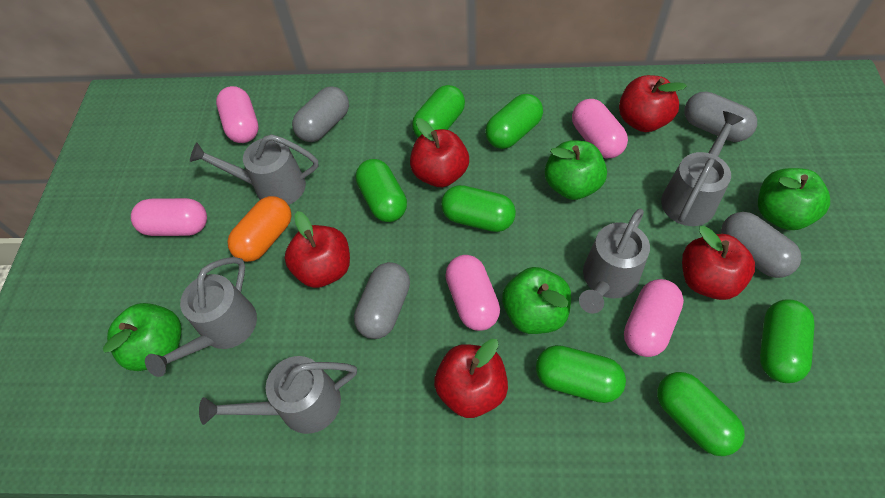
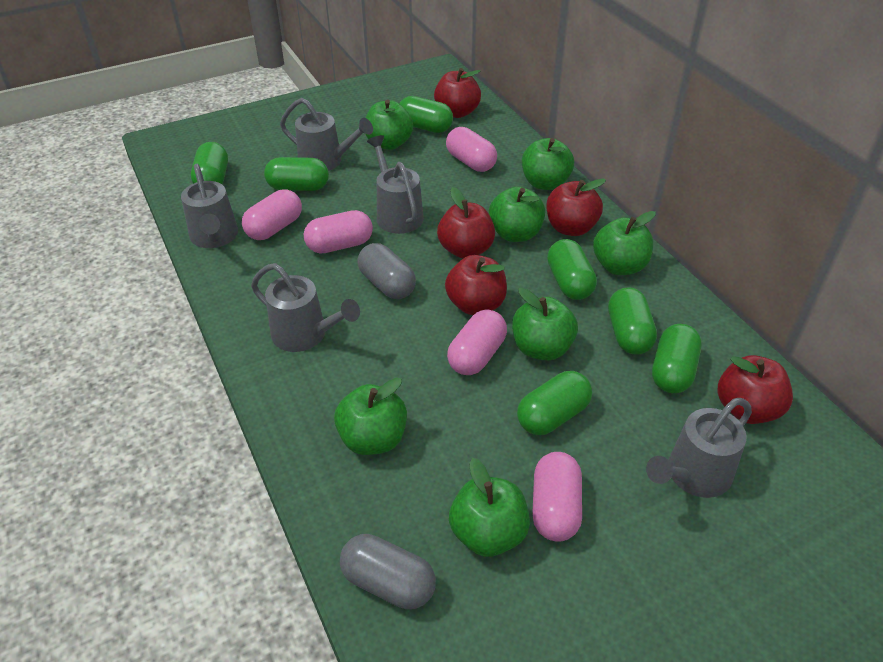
green apple: [103,303,182,371] [502,267,571,334] [545,140,607,200] [758,168,830,230] = 4 -> [334,378,407,455] [365,100,413,150] [449,458,530,557] [489,186,545,242] [512,288,578,360] [522,138,574,190] [593,211,656,275] = 7
grey capsule: [292,86,349,142] [354,262,410,339] [684,91,757,142] [721,212,802,278] = 4 -> [340,534,436,609] [357,243,416,299] = 2
orange capsule: [228,196,292,262] = 1 -> none = 0

